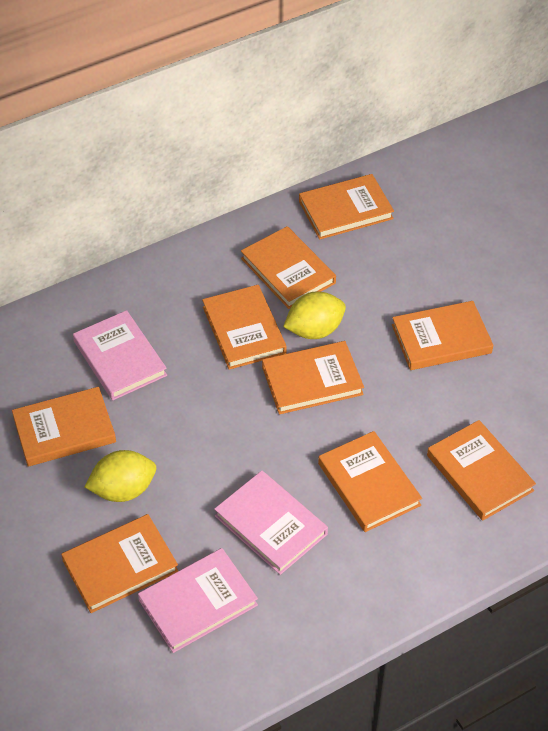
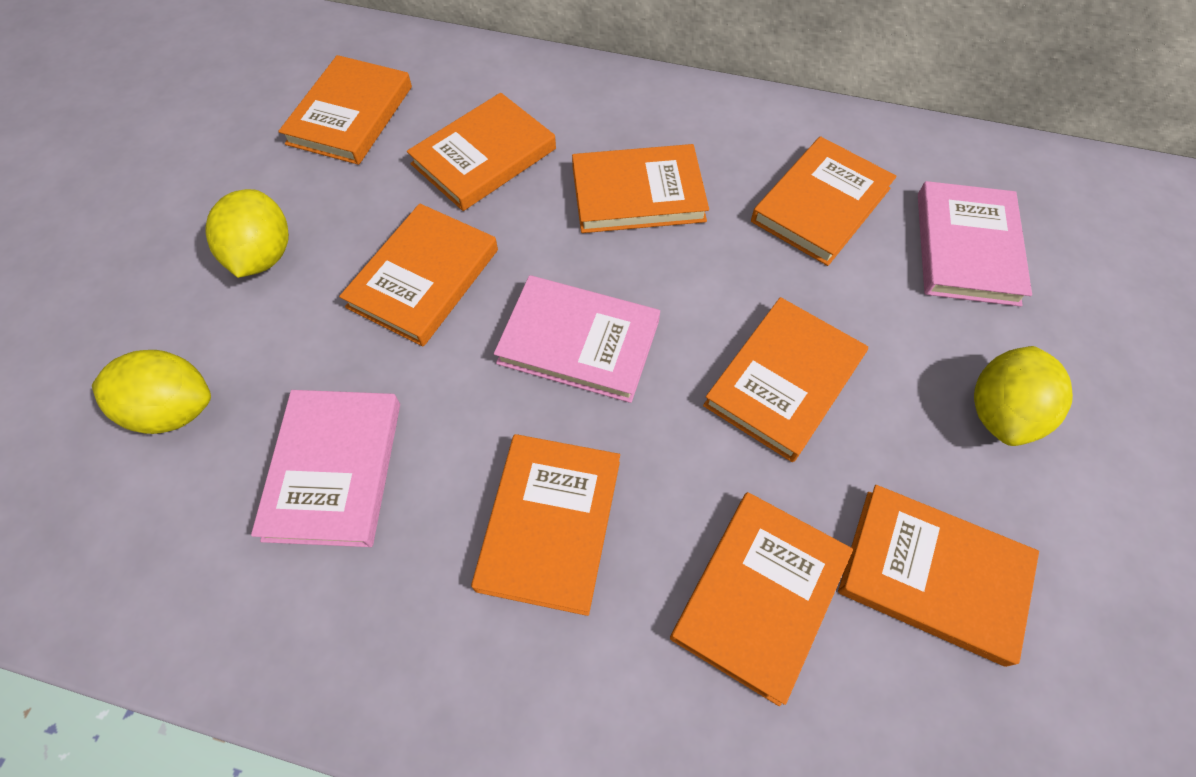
yellow lemon: [85,450,156,502] [283,291,346,339] = 2 -> [92,350,211,434] [205,189,289,278] [974,346,1073,446] = 3

